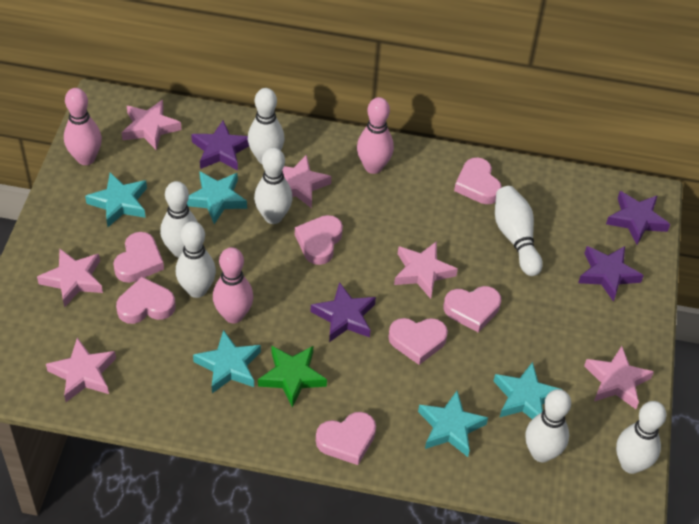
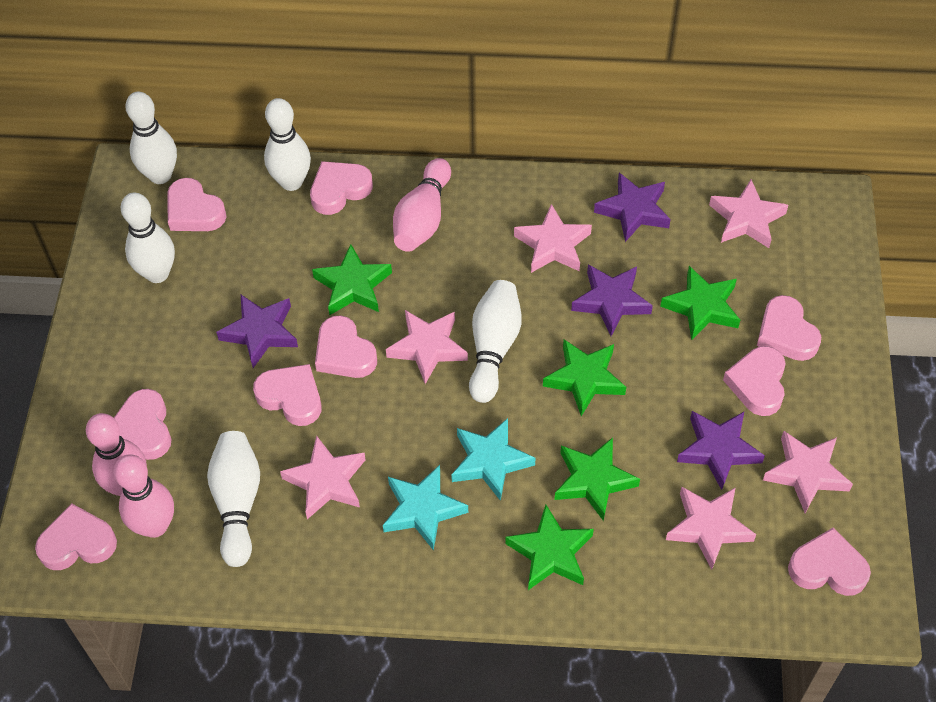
green star: [258,346,327,408] = 1 -> [312,244,392,315] [505,505,594,590] [543,340,626,416] [554,438,640,521] [660,266,740,340] = 5
pink heart: [113,232,164,283] [116,277,176,324] [295,215,343,265] [316,412,376,465] [388,318,448,365] [444,286,501,333] [454,157,502,204] = 7 -> [35,504,117,570] [114,389,171,460] [167,178,226,231] [253,364,321,426] [310,161,373,215] [315,315,377,378] [723,346,786,416] [757,295,821,361] [788,528,871,596] = 9
turquoise star: [85,173,147,227] [187,171,247,224] [193,330,261,393] [418,391,488,457] [494,362,563,419] = 5 -> [383,465,468,551] [451,418,536,501] = 2
white bowling pin: [160,181,198,258] [176,221,216,298] [248,88,284,164] [254,147,293,224] [495,186,543,276] [525,389,571,462] [616,401,666,474] = 7 -> [120,192,175,283] [125,92,177,184] [207,431,260,567] [264,98,311,191] [469,280,521,403] = 5

